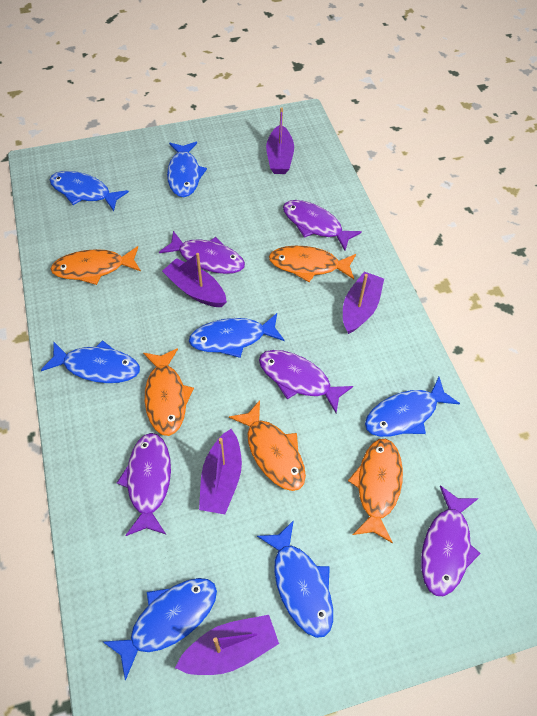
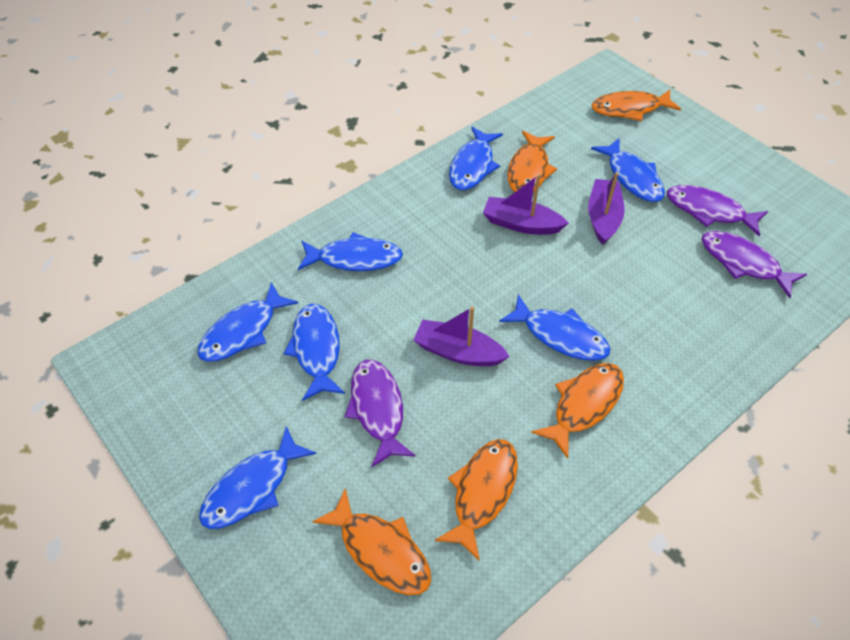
purple boat: [162,253,227,307] [175,615,279,675] [199,429,242,514] [266,107,294,174] [343,272,384,334] = 5 -> [413,306,510,366] [483,174,569,235] [588,172,625,245] = 3
purple fish: [117,433,171,536] [159,231,245,274] [259,350,353,413] [283,200,362,251] [421,485,481,596] = 5 -> [345,360,416,467] [667,185,768,237] [702,231,807,298] = 3

